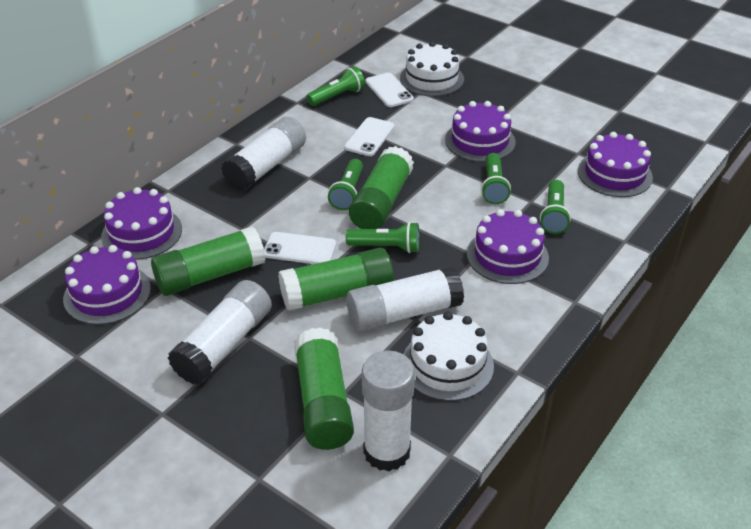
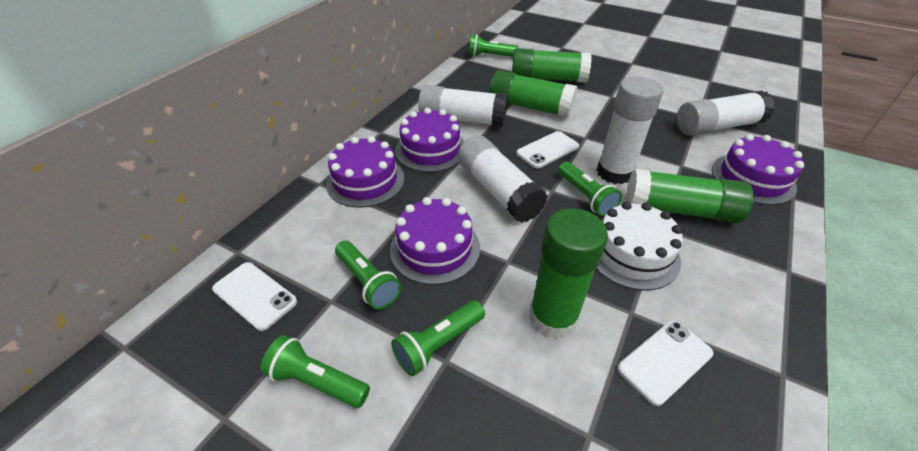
purple cake: [63,245,151,325] [101,187,182,260] [445,101,516,162] [467,209,549,284] [578,132,653,197] = 5 -> [326,136,404,208] [390,197,480,285] [395,108,465,172] [712,134,804,205] = 4
white cake: [400,42,464,96] [403,312,494,401] = 2 -> [596,202,683,291] = 1

